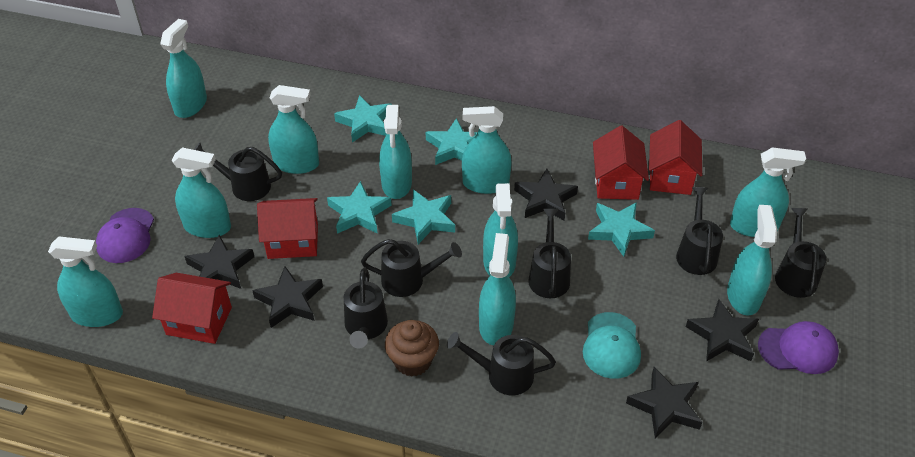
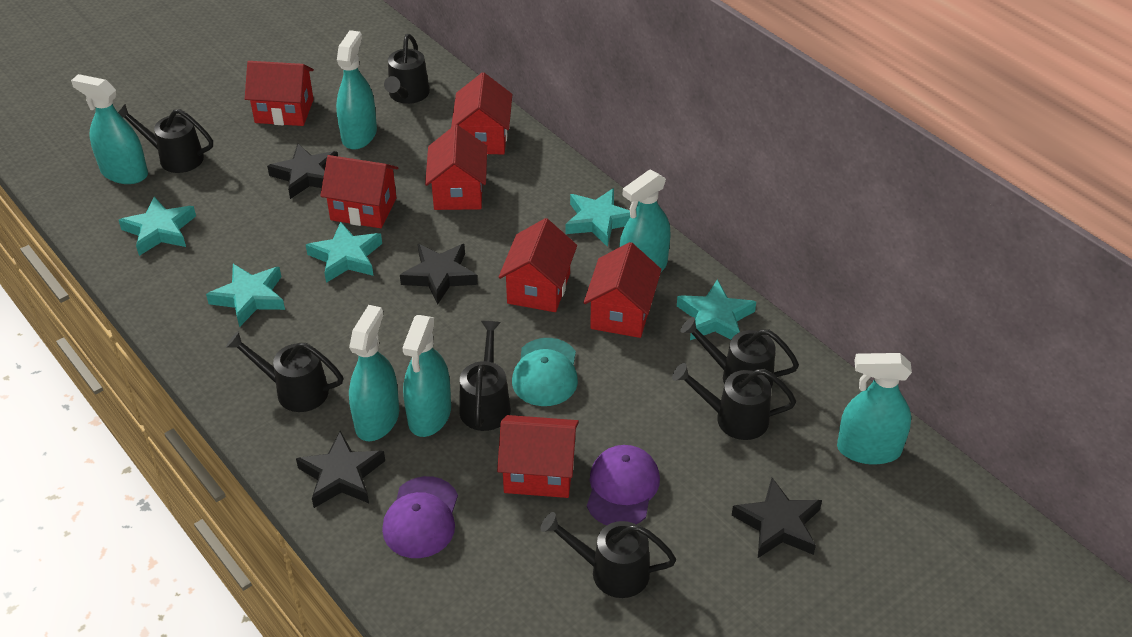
black star: [184,235,254,289] [252,266,323,328] [514,169,578,221] [626,367,702,438] [686,299,759,362] = 5 -> [267,144,338,199] [296,431,385,508] [400,244,478,305] [732,478,822,558] = 4
brown cupcake: [385,320,439,377] = 1 -> none = 0
red house: [152,273,232,344] [257,198,318,259] [593,125,649,200] [649,120,702,195] = 4 -> [245,61,314,126] [320,155,398,228] [425,125,487,210] [451,72,512,154] [497,415,579,498] [499,218,577,312] [584,242,662,338] = 7
turquoise spray bottle: [48,236,123,327] [160,19,207,118] [172,147,231,238] [268,85,319,174] [379,105,412,199] [462,106,512,194] [479,233,516,345] [483,183,518,277] [727,205,777,315] [730,147,806,237] = 10 -> [71,74,148,184] [336,30,377,150] [349,305,399,441] [402,315,451,437] [619,169,670,272] [837,353,912,464] = 6

